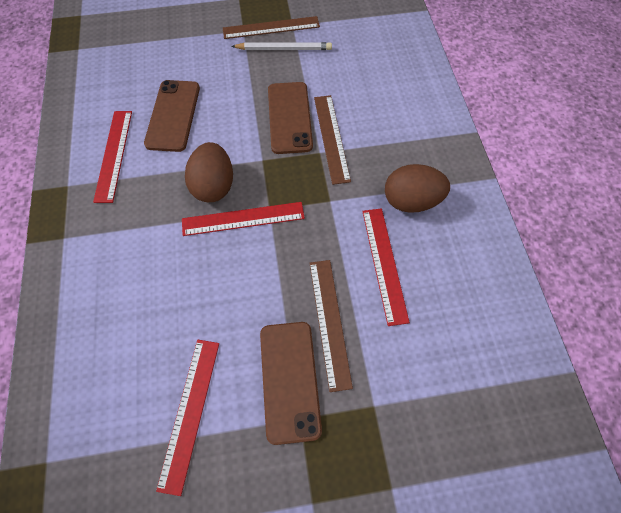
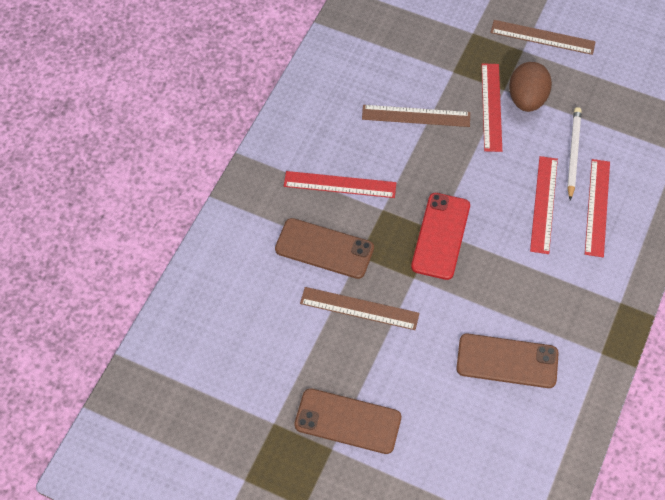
brown egg: [185,142,233,202] [385,164,450,213] = 2 -> [509,62,552,112] = 1
red phone: none = 0 -> [411,193,470,280] = 1

